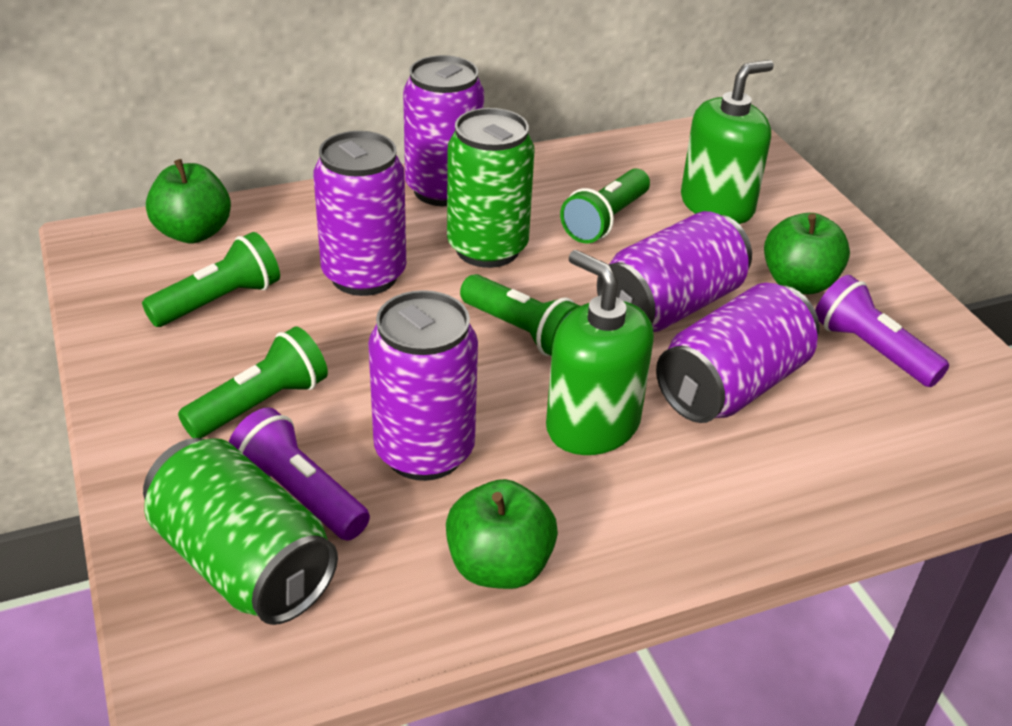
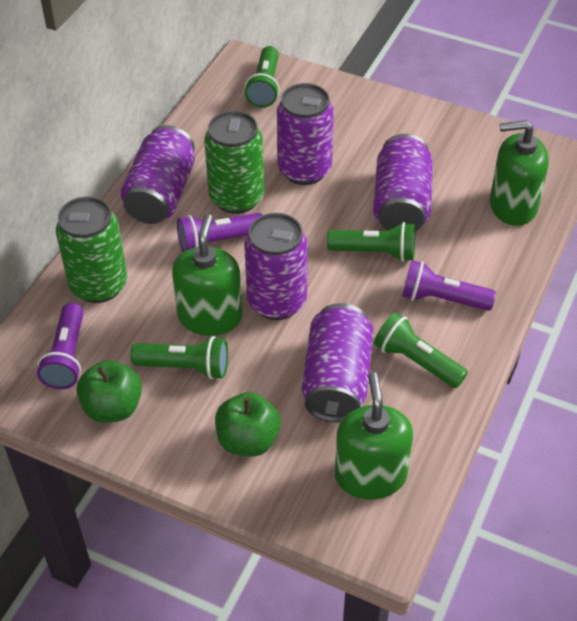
green apple: [146,159,231,243] [446,479,558,589] [764,213,850,295] = 3 -> [77,360,142,423] [215,392,281,456] = 2
green soap dispenser: [546,250,654,455] [681,60,774,224] = 2 -> [172,214,242,336] [335,372,413,499] [490,120,549,226] = 3
purple flashlight: [229,407,370,541] [815,275,949,387] = 2 -> [37,303,83,389] [177,213,263,252] [402,260,496,311] = 3

